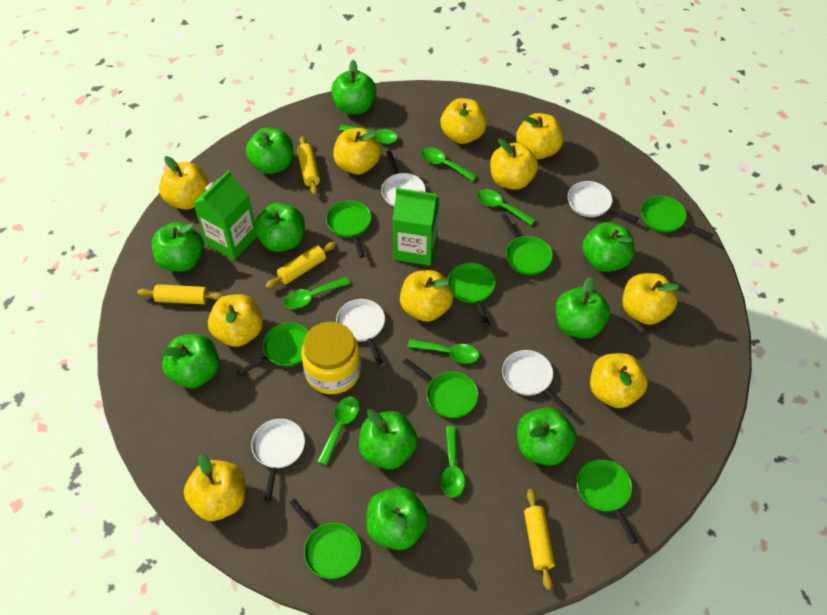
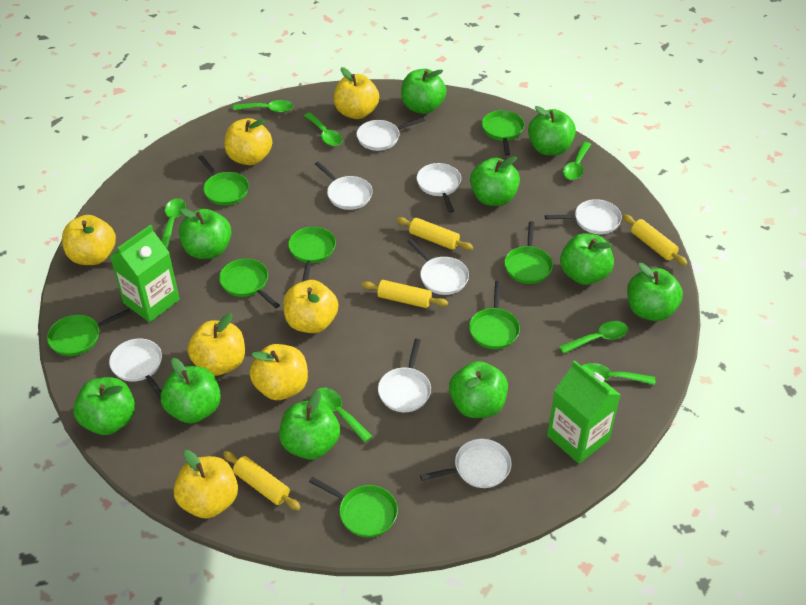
white pan: [251,419,305,502] [336,299,385,365] [381,150,426,207] [502,350,572,414] [568,181,638,221] = 5 -> [109,339,162,399] [315,161,373,210] [356,117,425,151] [378,339,431,412] [407,239,469,295] [417,163,461,213] [420,439,512,488] [545,199,622,234] = 8
yellow apple: [159,156,209,210] [184,454,246,521] [208,294,263,347] [333,128,381,175] [400,270,453,322] [441,98,487,144] [490,138,538,190] [516,113,563,159] [590,353,648,408] [622,273,679,325] = 10 -> [62,215,116,265] [174,450,238,518] [188,313,245,376] [224,118,272,165] [250,344,308,400] [283,280,338,333] [334,67,379,119] = 7
yellow jar: [301,322,361,394] = 1 -> none = 0

